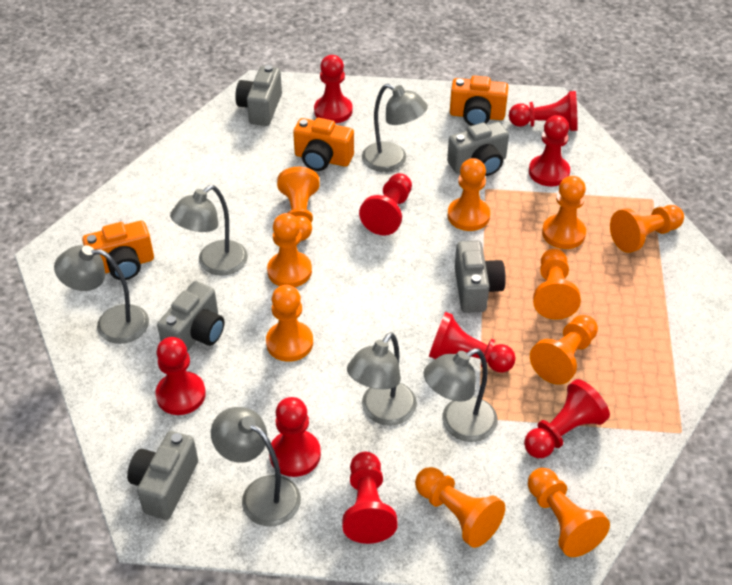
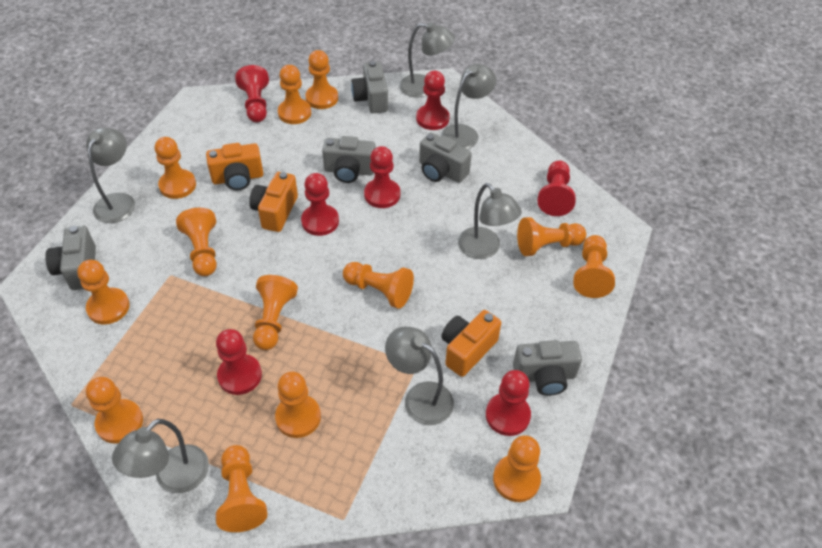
orange pawn: [266,285,313,362] [267,213,312,287] [277,167,320,241] [415,467,505,548] [448,158,490,231] [528,468,610,557] [530,315,598,385] [533,249,581,320] [542,176,586,249] [610,205,684,253] = 10 -> [77,260,130,325] [86,377,143,443] [155,137,196,199] [176,208,217,276] [216,445,267,532] [253,275,298,350] [275,372,321,438] [278,65,311,124] [305,50,338,109] [343,262,414,309] [493,435,541,502] [517,217,586,256] [573,235,615,298] = 13
red pawn: [155,337,206,415] [269,397,321,477] [314,55,353,123] [342,452,398,544] [359,173,412,236] [429,312,516,373] [509,91,578,131] [524,379,610,458] [529,115,570,186] = 9 -> [216,329,262,395] [235,65,269,122] [301,173,339,236] [364,146,400,208] [416,71,450,130] [486,370,531,436] [538,161,576,216] = 7

